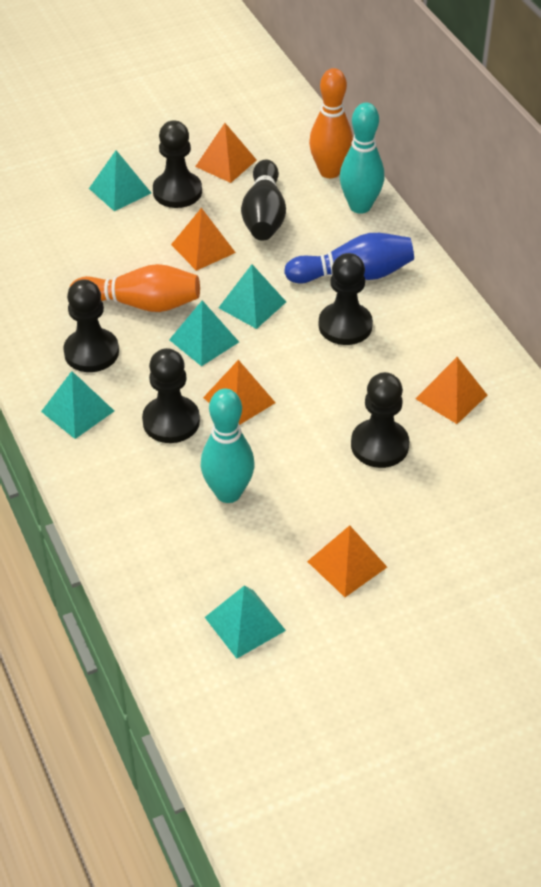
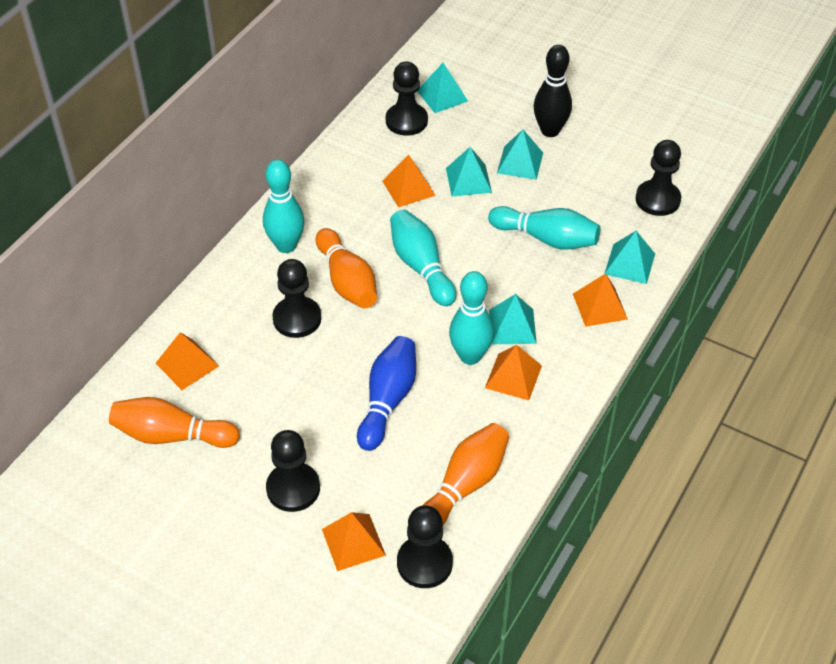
orange bowling pin: [70,264,200,312] [309,68,353,178] = 2 -> [109,397,240,448] [315,228,377,308] [422,423,509,526] = 3
turquoise bowling pin: [201,389,255,503] [340,103,384,214] = 2 -> [263,159,305,253] [390,210,456,306] [449,271,494,365] [488,206,600,250] = 4

